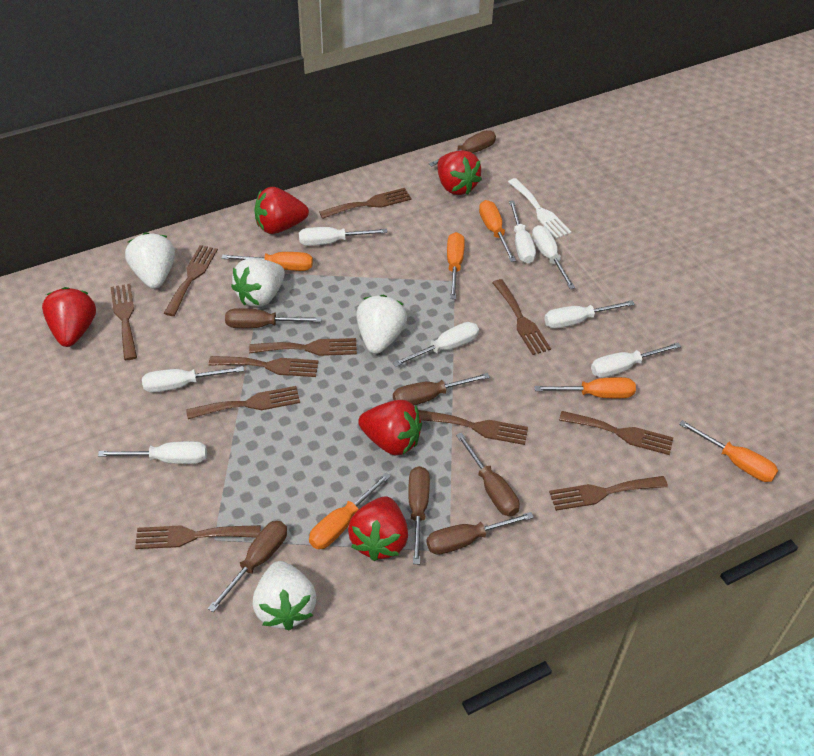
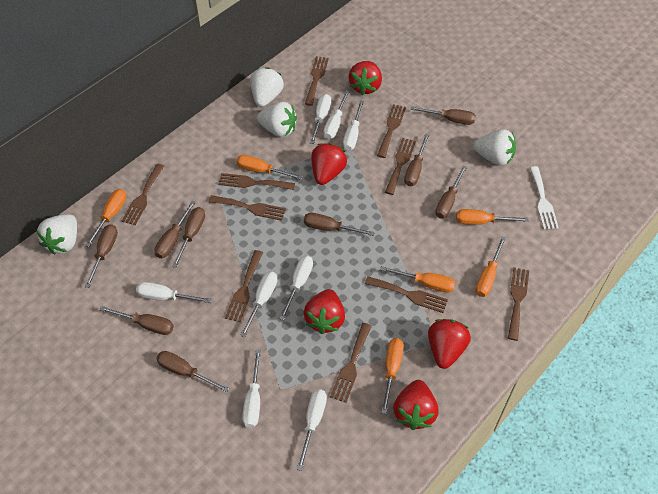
brown fork: [111,284,137,360] [135,525,261,549] [164,245,218,316] [186,386,300,419] [209,356,319,377] [249,338,357,356] [319,188,412,219] [418,410,528,445] [492,279,551,355] [549,476,668,511] [559,411,674,455] = 11 -> [122,164,164,225] [209,195,286,221] [218,173,295,190] [225,250,263,322] [305,56,329,106] [330,323,372,403] [365,276,448,313] [377,104,406,158] [385,138,416,195] [508,267,529,341] = 10
brown screwdriver: [208,521,287,612] [225,308,322,328] [393,373,490,405] [408,466,430,564] [426,512,534,555] [429,130,496,167] [456,433,520,516] = 7 -> [85,224,118,288] [100,306,174,335] [154,201,196,258] [156,351,229,392] [172,207,205,268] [304,213,375,236] [404,134,429,186] [410,106,476,125] [435,166,467,218] = 9

